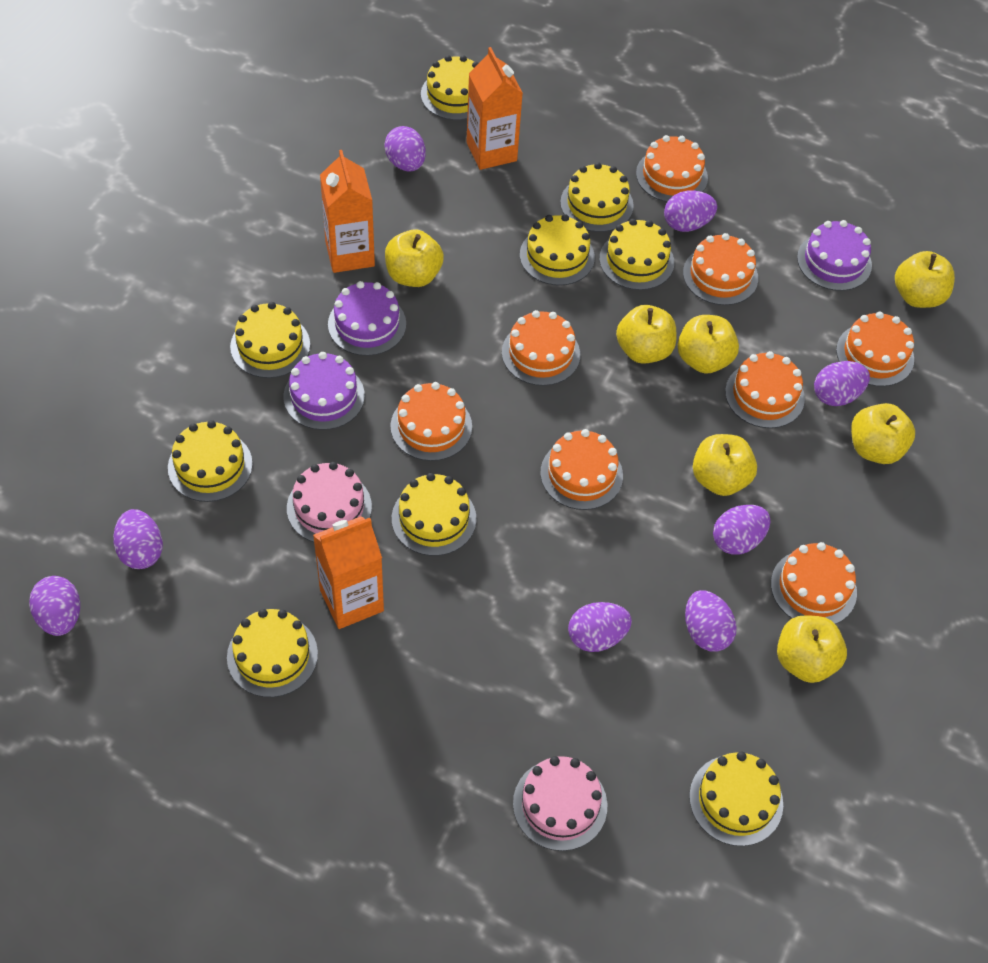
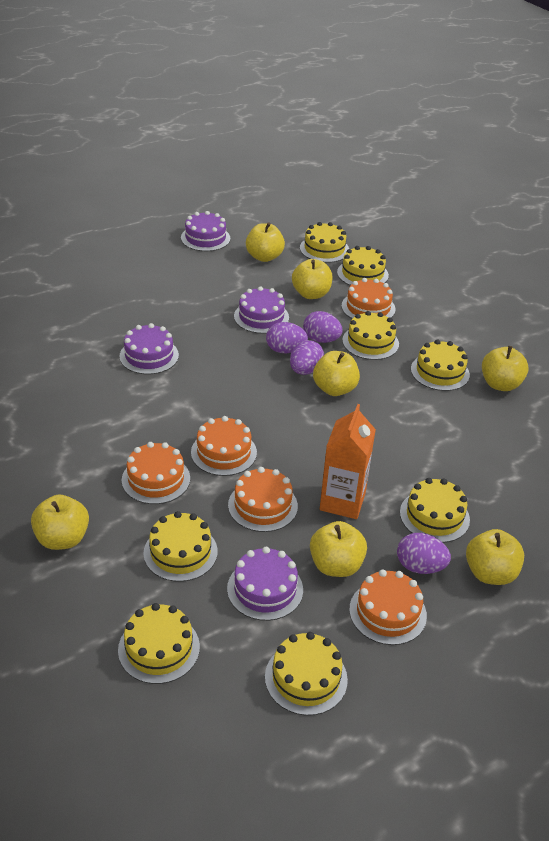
orange cake: [390,382,472,461] [502,310,580,386] [540,429,623,510] [636,135,708,202] [683,233,758,305] [725,351,805,428] [771,542,857,624] [836,312,914,387] = 8 -> [122,442,190,504] [191,416,257,476] [228,467,298,532] [342,278,395,319] [349,569,427,645] = 5
orange carton: [313,516,384,629] [320,150,375,273] [466,47,523,170] = 3 -> [320,404,376,519] = 1
pink cake: [287,462,372,542] [513,756,607,851] = 2 -> none = 0
purple cake: [284,352,365,430] [328,281,406,356] [797,220,872,291] = 3 -> [119,323,179,374] [181,211,230,251] [227,547,303,621] [234,286,289,334] = 4
purple egg: [29,576,80,636] [113,509,163,569] [384,126,426,172] [568,602,632,652] [664,190,717,232] [685,590,737,651] [713,505,770,555] [814,361,870,406] = 8 -> [266,322,308,353] [290,340,324,375] [303,311,343,343] [397,533,451,574] = 4
yellow cake: [168,420,253,502] [227,609,318,697] [230,302,310,378] [392,473,476,556] [421,55,479,120] [520,214,595,286] [560,162,634,232] [599,219,674,290] [689,752,783,846] = 9 -> [118,603,200,684] [144,511,218,582] [265,632,348,716] [300,222,349,263] [337,246,389,286] [342,311,399,360] [400,478,470,543] [411,340,470,391] = 8

